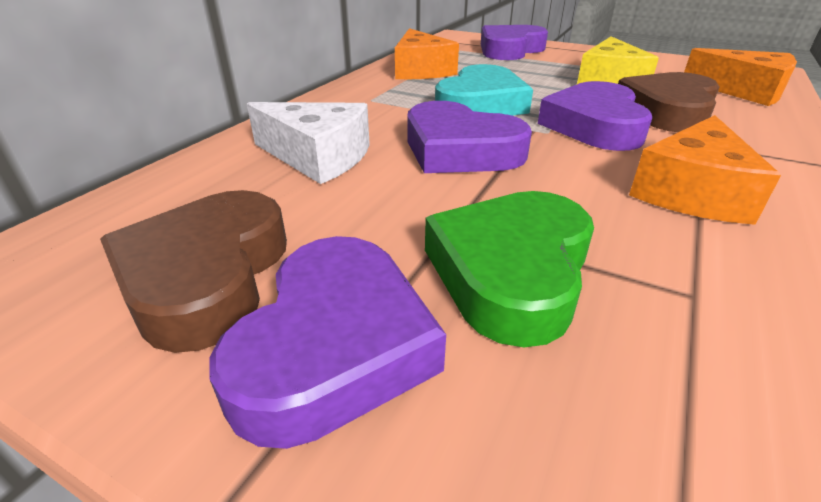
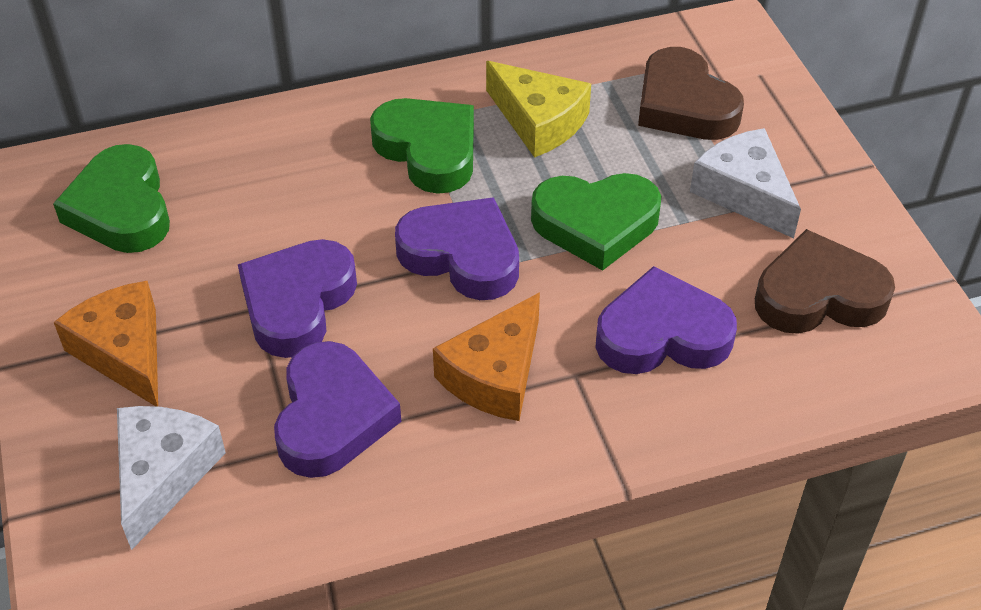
green heart: [425,191,594,347] = 1 -> [53,144,170,253] [370,98,474,194] [531,173,661,271] = 3
orange cheese: [395,28,459,79] [629,115,781,225] [684,48,797,106] = 3 -> [54,281,158,407] [433,292,540,421] = 2
turquoise heart: [435,64,533,116] = 1 -> none = 0
white cheese: [247,102,370,184] = 1 -> [117,406,226,550] [690,128,801,238] = 2

